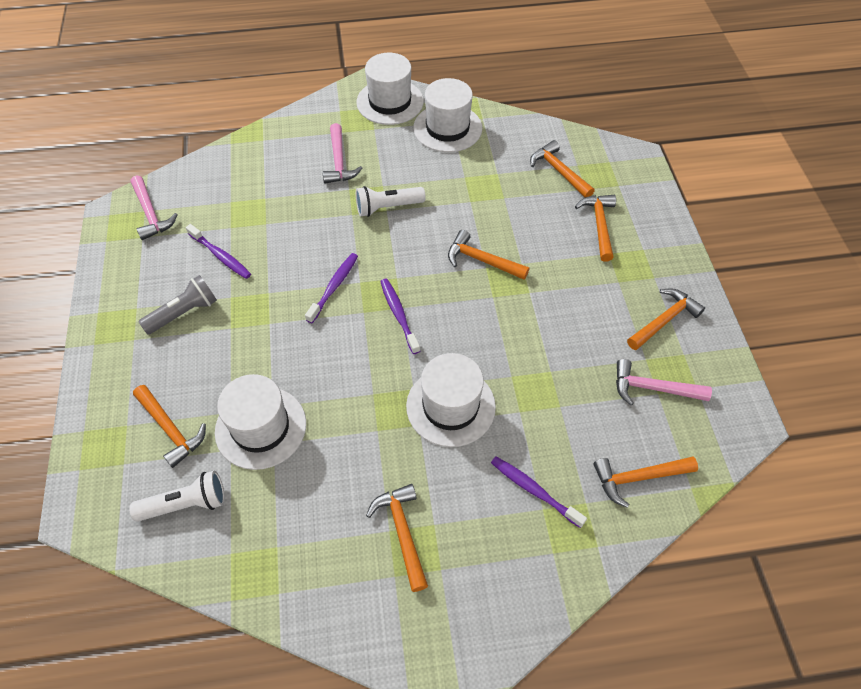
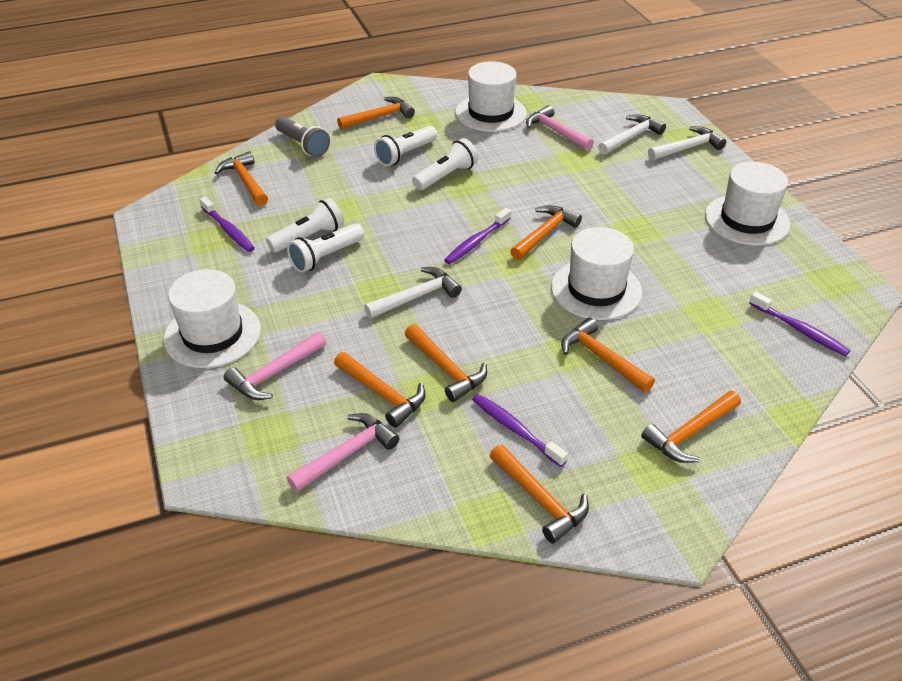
orange hammer: [133,385,206,468] [366,484,428,592] [448,230,529,280] [530,140,595,197] [575,195,616,262] [593,457,698,508] [627,288,705,350] = 7 -> [214,151,268,206] [334,352,426,428] [337,97,415,130] [405,324,487,402] [490,444,589,544] [510,205,582,260] [561,318,655,392] [641,391,741,463] = 8
white flashlight: [129,471,225,522] [356,186,426,217] = 2 -> [266,198,344,253] [287,223,364,273] [374,126,437,166] [412,138,478,190] = 4
white hammer: none = 0 -> [364,267,462,319] [598,114,666,155] [648,126,726,160] = 3

